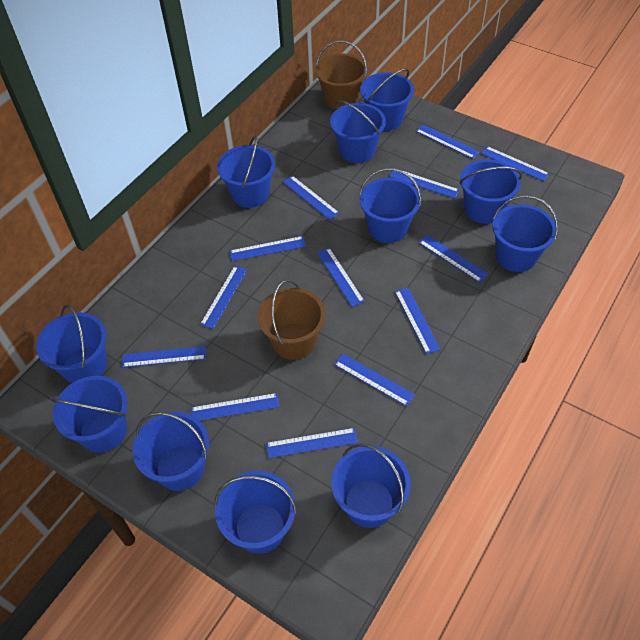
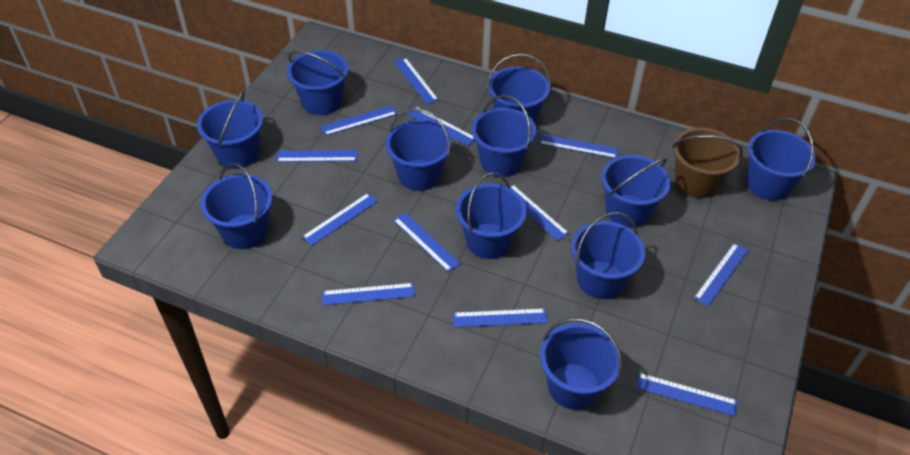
blue ruler: [122,346,206,368] [191,393,279,421] [200,266,247,329] [230,236,306,261] [266,428,358,458] [283,176,339,220] [317,248,365,307] [334,354,415,406] [389,171,460,199] [395,287,440,354] [416,125,480,159] [419,235,488,283] [481,146,550,181] = 13 -> [276,150,358,162] [302,193,378,246] [320,106,397,136] [322,283,415,305] [393,213,461,272] [394,58,439,104] [407,106,475,146] [453,308,548,327] [510,184,569,241] [539,134,619,158] [635,373,738,416] [694,243,749,307] = 12
brown bucket: [257,280,325,360] [315,40,367,110] = 2 -> [672,127,743,198] = 1

